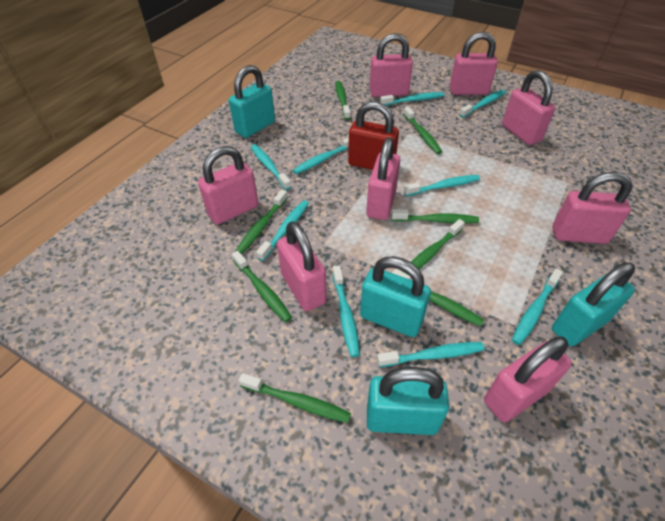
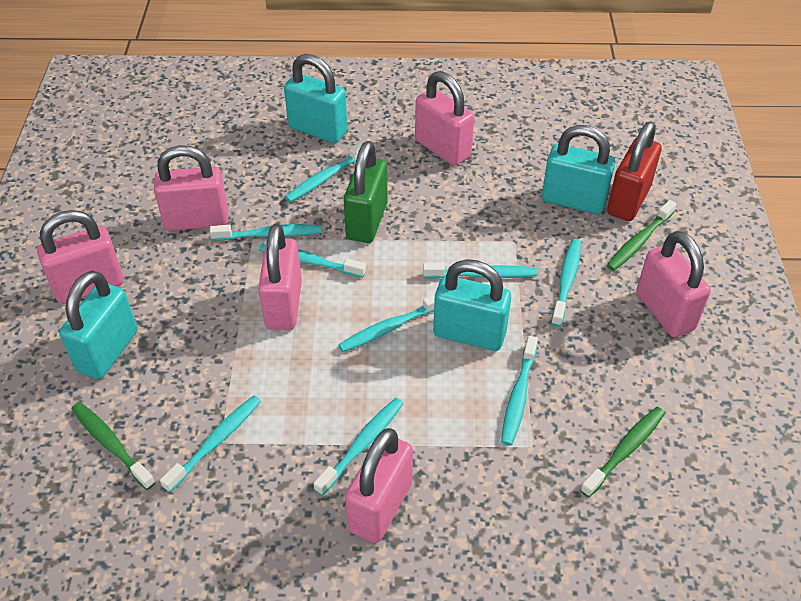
green padlock: none = 0 -> [344,141,388,243] = 1
green toothbrush: [232,251,292,322] [236,190,288,254] [239,373,351,423] [335,81,350,120] [392,209,479,223] [392,269,484,327] [402,219,465,275] [403,107,442,154] = 8 -> [72,402,156,490] [580,407,665,498] [607,200,677,271] = 3
pink padlock: [198,146,259,225] [277,221,327,311] [366,137,400,220] [370,33,413,97] [450,32,498,95] [484,336,572,422] [502,70,555,145] [553,172,632,244] = 8 -> [37,210,124,304] [154,145,228,231] [258,224,302,330] [345,428,413,543] [415,71,474,166] [636,231,711,337] = 6

